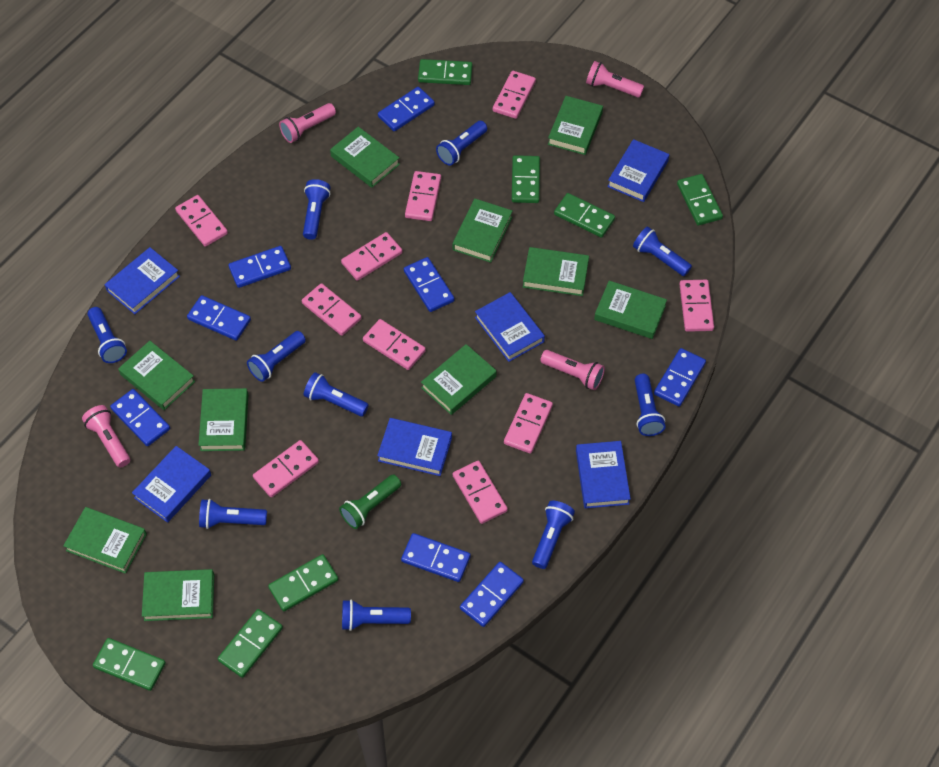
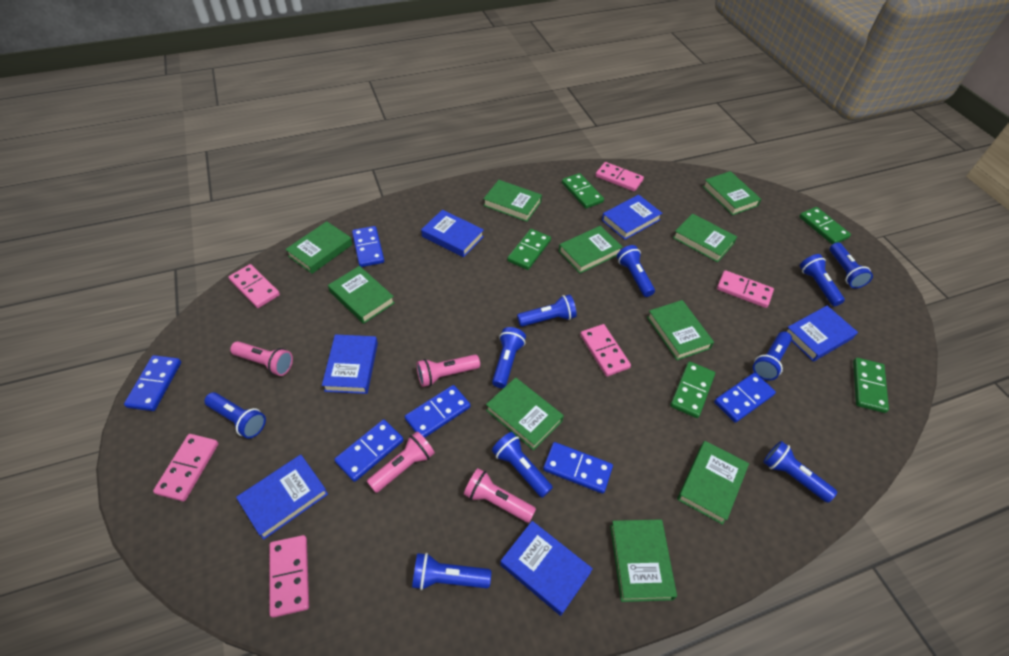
blue domino: [110,389,170,446] [187,295,251,341] [229,246,291,288] [378,87,435,131] [401,533,471,582] [404,257,455,312] [460,562,524,627] [654,348,706,407] = 8 -> [124,355,181,411] [334,419,404,482] [352,226,384,267] [405,385,471,438] [543,442,613,494] [714,373,776,423] = 6
green domino: [93,638,166,691] [218,609,283,678] [268,554,338,611] [418,59,473,85] [512,155,540,203] [554,193,615,238] [677,174,723,225] = 7 -> [507,229,551,270] [562,173,604,209] [670,361,715,418] [799,207,851,244] [853,358,889,413] = 5
green flashlight: [339,474,401,529] = 1 -> none = 0
pink domino: [175,195,228,247] [253,440,319,497] [302,283,362,336] [341,232,403,281] [363,319,426,370] [405,171,441,221] [453,461,508,524] [493,71,536,119] [504,393,553,454] [679,280,714,332] = 10 -> [153,434,219,502] [229,264,280,308] [269,535,309,618] [580,324,631,377] [596,162,644,192] [717,270,774,308] = 6

